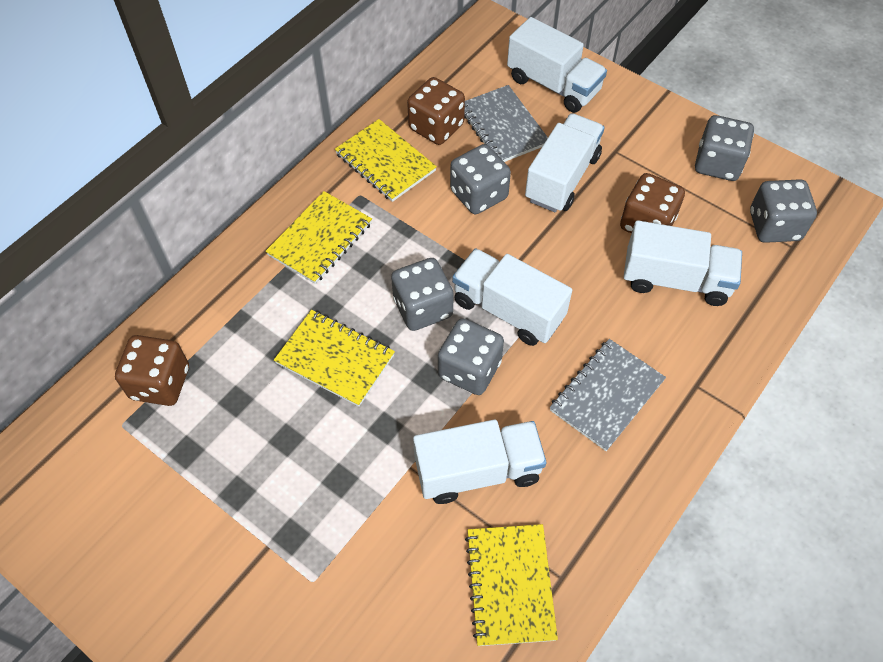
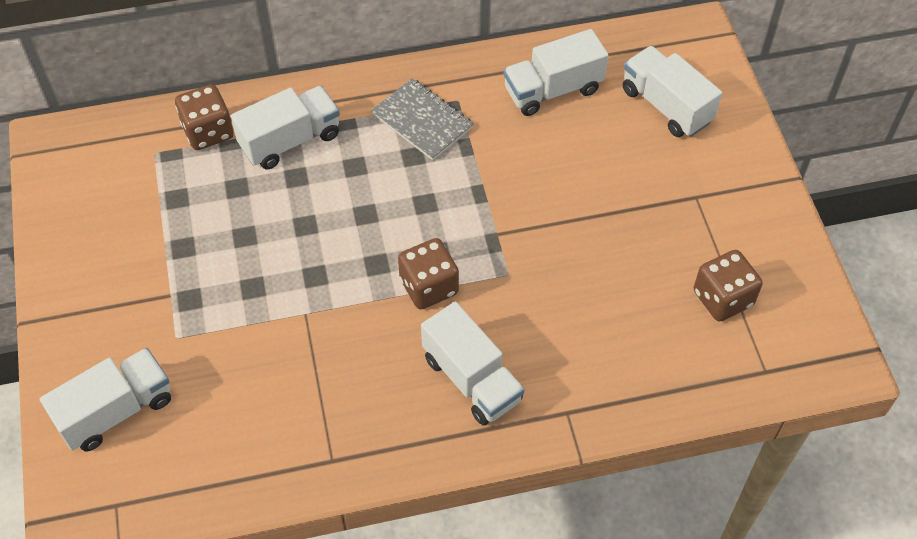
grey dice: [391,258,453,331] [438,318,504,395] [450,144,511,214] [695,115,754,181] [750,179,817,243] = 5 -> none = 0
grey notebook: [464,85,548,162] [550,339,666,451] = 2 -> [371,78,473,161] = 1
yellow notebook: [265,191,372,284] [274,310,395,407] [335,119,437,202] [465,524,558,646] = 4 -> none = 0

